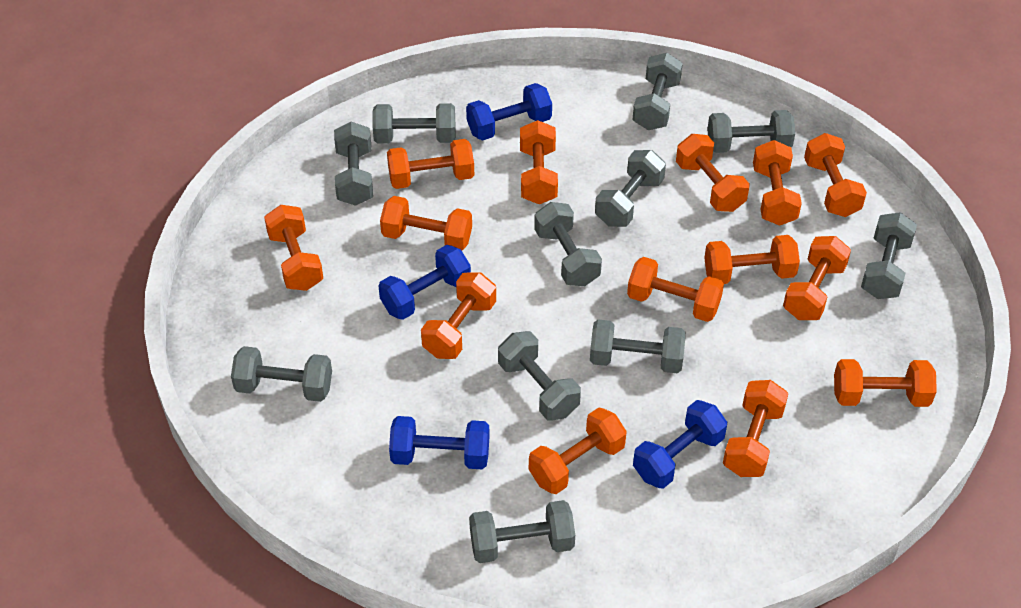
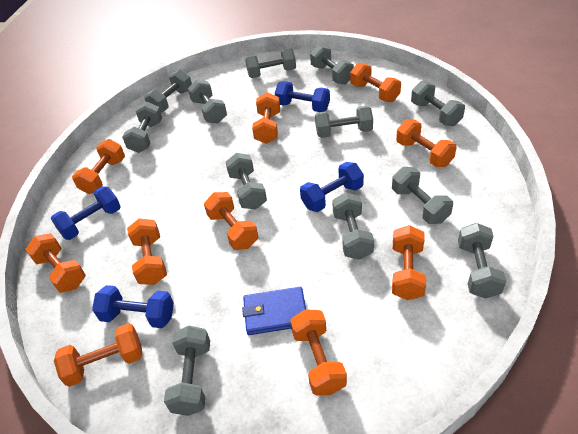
blue wallet: none = 0 -> [242,287,306,335] = 1
grey dumbbell: [231,346,332,402] [334,122,373,206] [373,103,456,144] [469,500,575,563] [498,331,581,421] [534,202,602,286] [590,319,685,373] [595,150,666,227] [632,53,683,130] [707,110,795,153] [861,212,917,299] = 11 -> [122,102,162,153] [144,69,192,112] [164,326,210,416] [188,80,227,123] [226,153,267,209] [245,48,296,78] [310,45,354,84] [315,106,373,138] [332,192,374,260] [392,167,453,224] [411,81,465,126] [458,223,506,299] = 12
orange dumbbell: [264,205,323,291] [380,196,472,250] [387,139,474,189] [421,272,496,359] [520,120,558,204] [529,407,627,494] [627,257,724,322] [676,134,750,212] [704,235,800,284] [723,380,788,477] [753,140,802,226] [783,236,851,320] [804,133,867,217] [834,359,937,407] = 14 -> [25,233,86,293] [54,323,142,387] [72,139,125,194] [127,218,167,285] [204,192,258,250] [252,92,280,144] [290,309,347,396] [350,63,401,102] [392,225,426,300] [396,119,457,167] = 10

